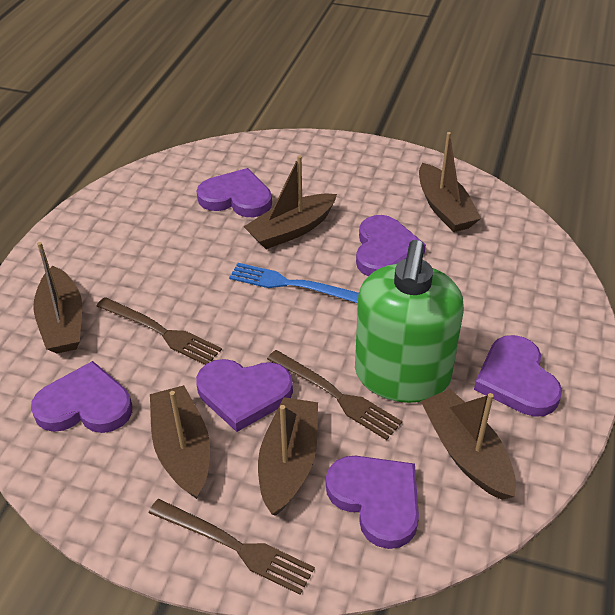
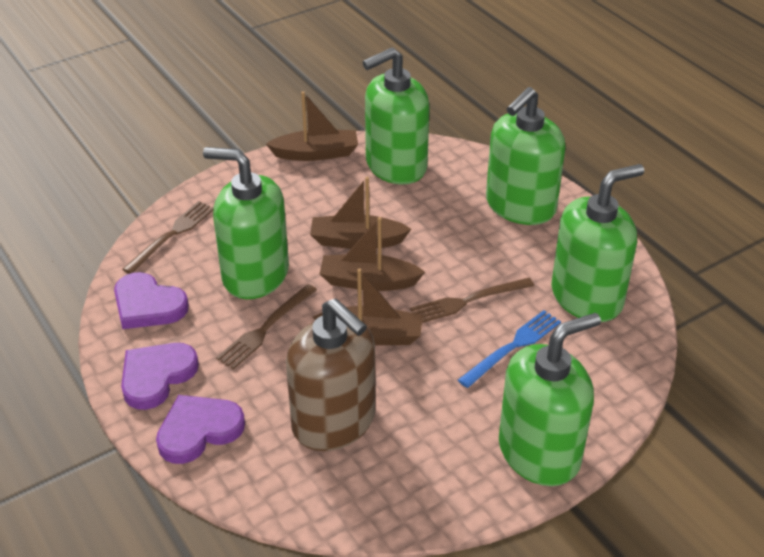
brown boat: [33,242,82,354] [150,385,210,499] [244,155,337,249] [258,397,318,516] [419,132,481,232] [421,389,516,500] = 6 -> [266,91,358,161] [310,177,411,249] [313,268,423,345] [320,217,425,291] = 4
brown soap dispenser: none = 0 -> [286,298,376,451] = 1
green soap dispenser: [355,240,464,403] = 1 -> [203,147,289,299] [363,48,430,185] [486,87,565,225] [499,313,601,486] [551,164,644,322] = 5
purple heart: [31,361,132,433] [196,359,293,432] [197,168,272,217] [326,456,419,549] [356,215,426,276] [474,335,562,417] = 6 -> [114,272,189,329] [121,343,199,410] [156,395,245,464] = 3

